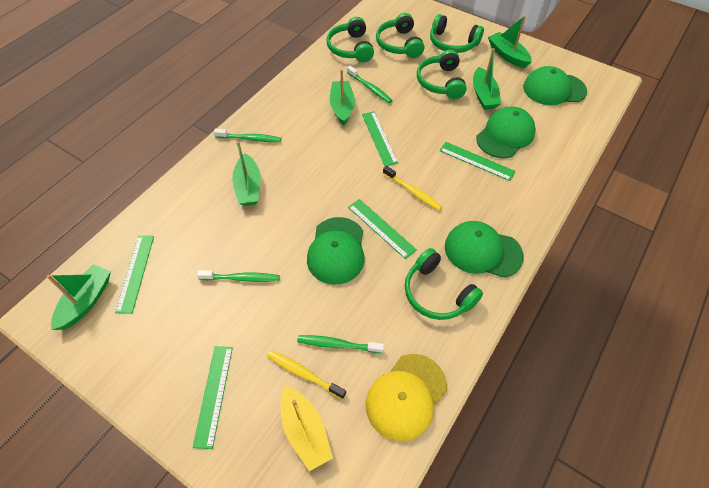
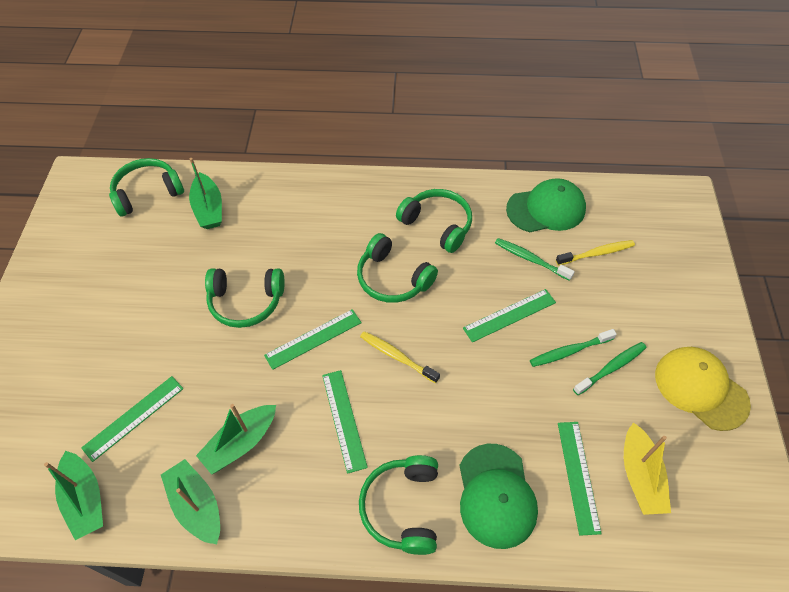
green boat: [47,264,111,330] [232,141,261,206] [330,69,355,125] [473,48,501,110] [488,15,532,68] = 5 -> [44,451,103,540] [161,459,220,544] [189,158,222,229] [196,404,276,475] = 4
green cap: [307,217,365,284] [445,221,524,278] [476,106,536,158] [523,66,587,105] = 4 -> [459,444,538,549] [506,178,586,232] = 2
green toothbrush: [197,270,280,282] [214,129,281,142] [297,335,384,354] [347,66,393,103] = 4 -> [495,238,575,281] [530,329,617,367] [573,342,647,395] = 3

